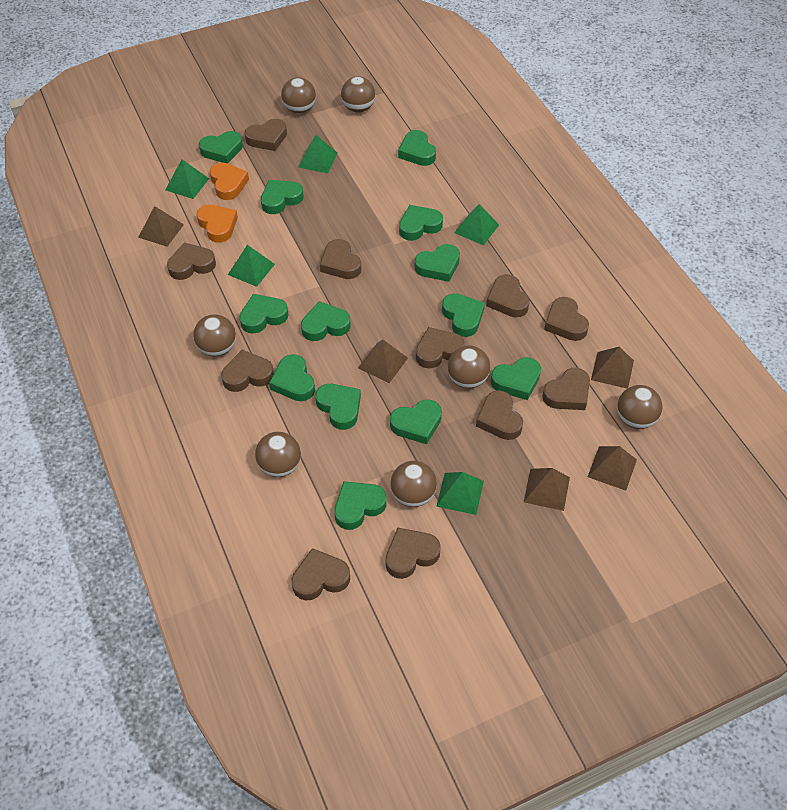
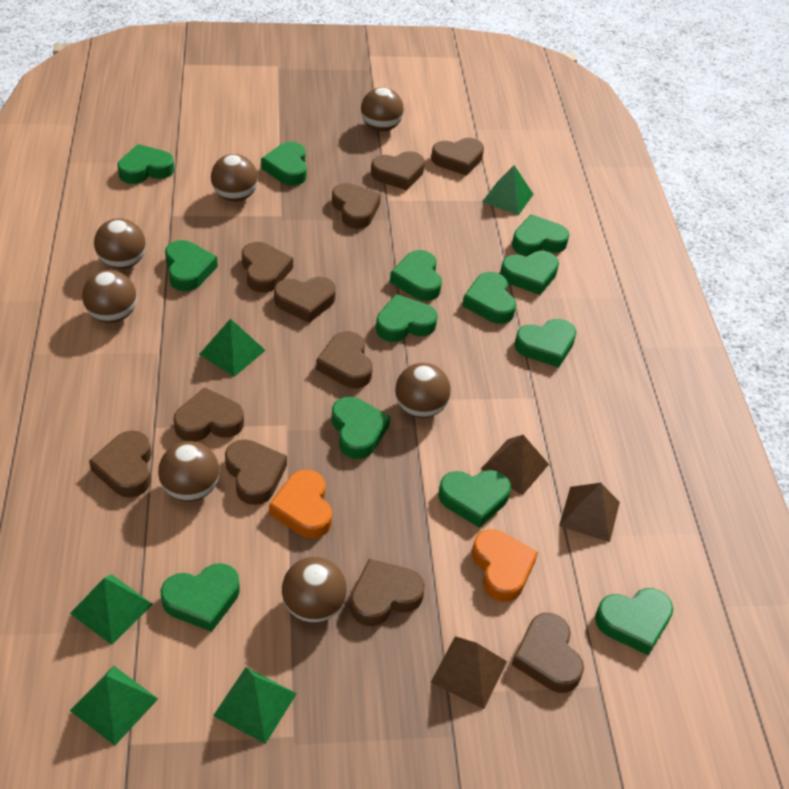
brown pyramid: [138,206,184,247] [358,339,408,383] [524,468,570,511] [588,446,637,491] [591,347,634,388] = 5 -> [431,636,507,709] [481,435,549,495] [559,483,620,542] = 3

